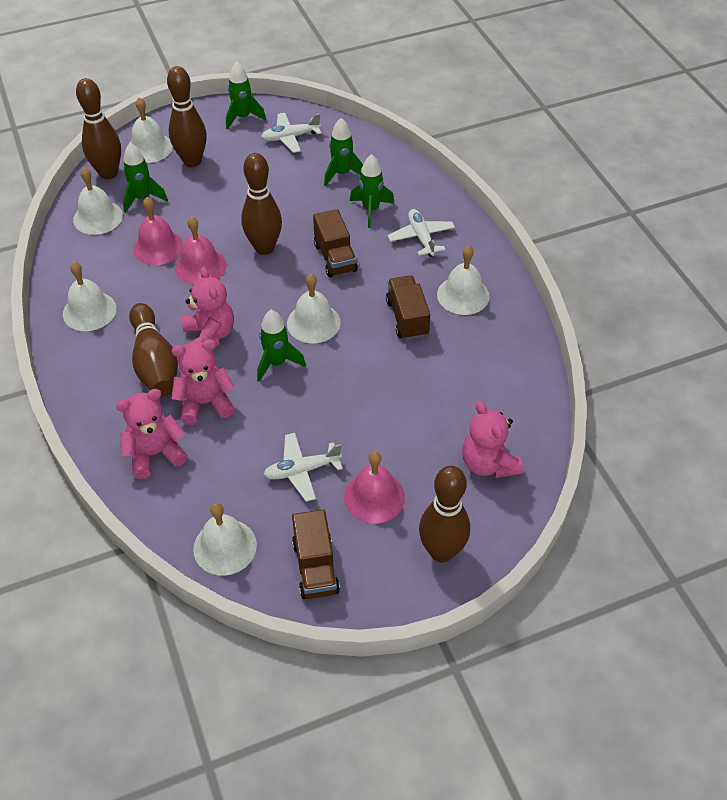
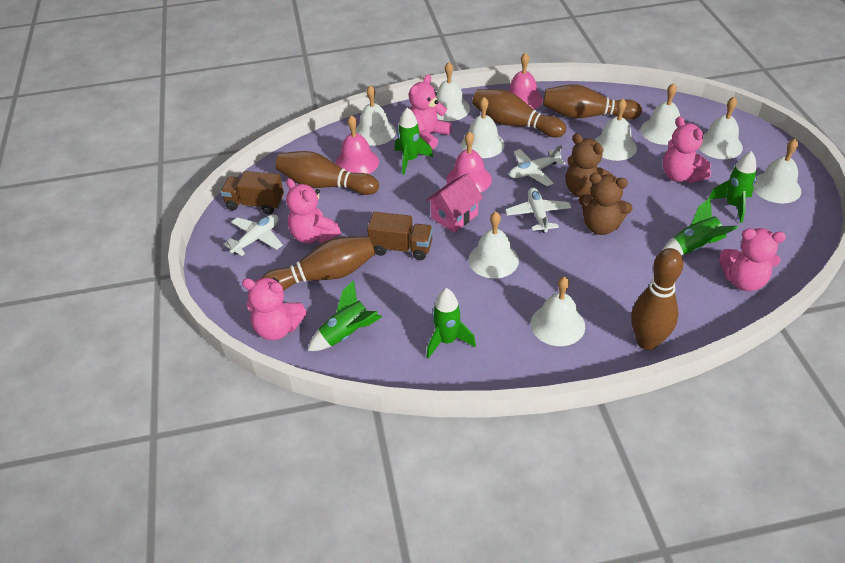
brown teddy bear: none = 0 -> [565,133,613,197] [578,173,633,235] = 2
brown truck: [292,509,340,599] [313,209,358,278] [386,275,430,340] = 3 -> [220,171,284,214] [367,212,433,260] = 2
pink house: none = 0 -> [426,173,483,233] = 1
pink teddy bear: [116,389,188,479] [172,339,235,425] [182,267,234,346] [462,401,523,478] = 4 -> [242,278,307,340] [286,178,341,244] [409,74,452,149] [663,117,711,183] [719,228,786,291] = 5
white bell: [63,262,116,331] [73,167,123,235] [128,97,173,163] [193,503,257,576] [287,274,341,344] [437,246,489,315] = 6 -> [355,85,396,146] [436,62,470,121] [461,97,505,158] [469,212,519,278] [531,276,585,346] [595,99,637,161] [641,83,680,145] [699,97,743,159] [753,139,801,203] = 9

